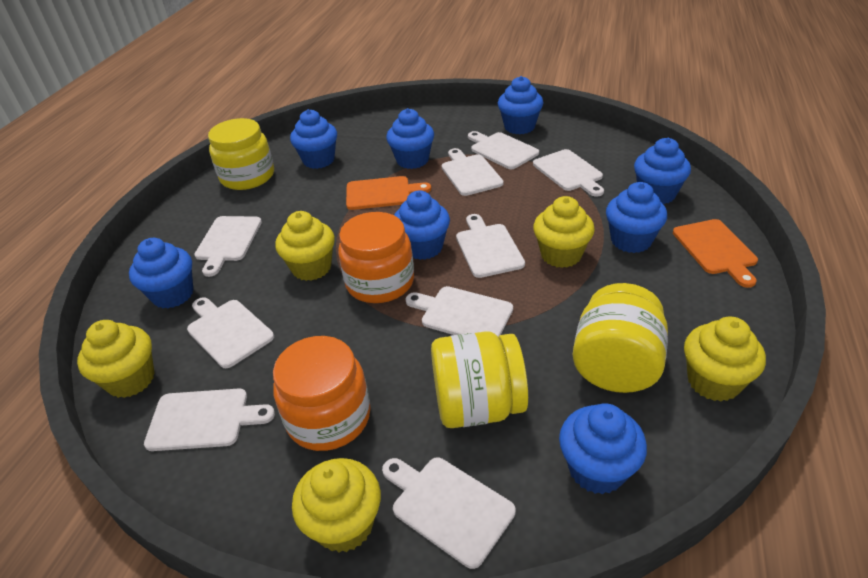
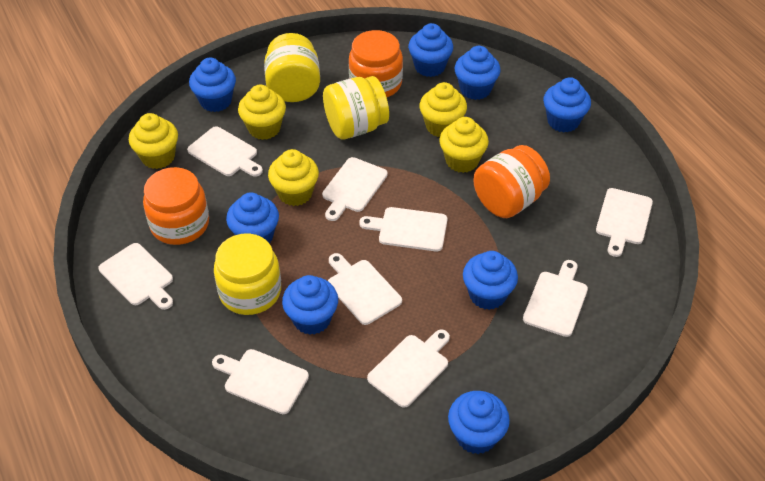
orange cutting board: [346,176,431,210] [673,219,758,288] = 2 -> none = 0
orange jar: [273,336,371,451] [338,212,414,303] = 2 -> [143,167,209,245] [349,30,403,97] [474,145,550,218] = 3

